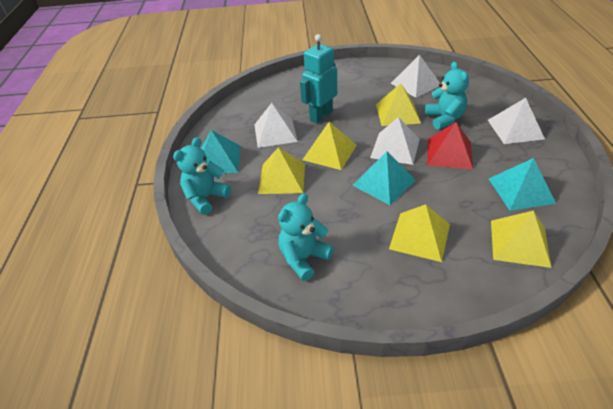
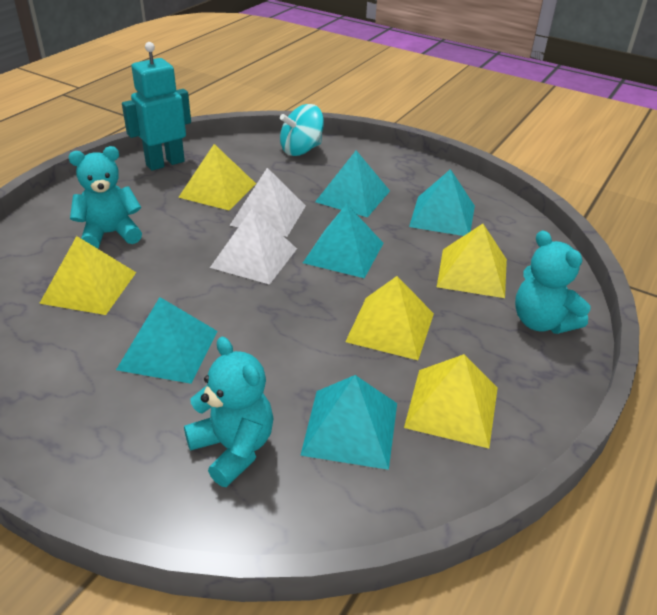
red pyramid: [427,122,473,169] = 1 -> none = 0
turquoise pyramid: [201,130,241,173] [352,151,416,205] [489,158,556,211] = 3 -> [116,297,217,384] [300,375,397,470] [303,204,383,278] [315,150,390,218] [409,169,475,236] = 5
turquoise spinning top: none = 0 -> [280,104,324,156] = 1
white pyramid: [254,103,298,148] [370,117,420,165] [391,55,440,98] [488,98,545,144] = 4 -> [210,208,297,285] [229,168,306,237] = 2

